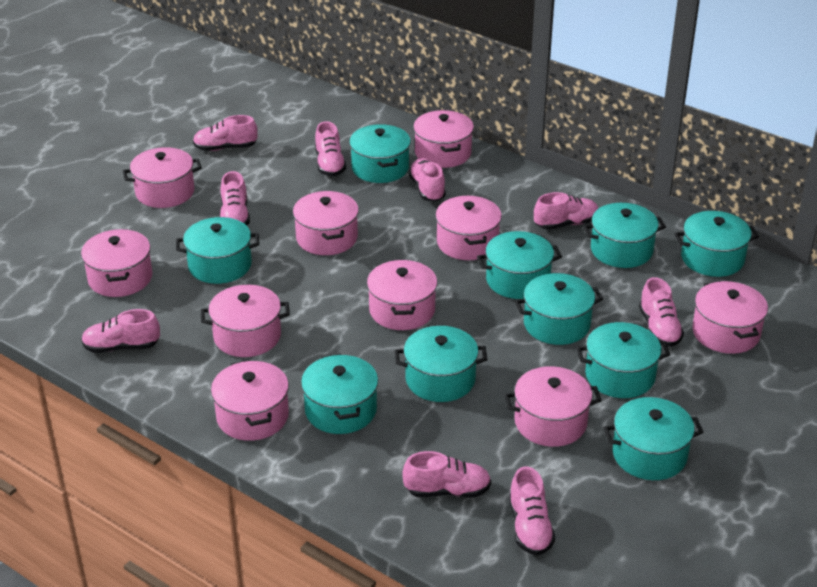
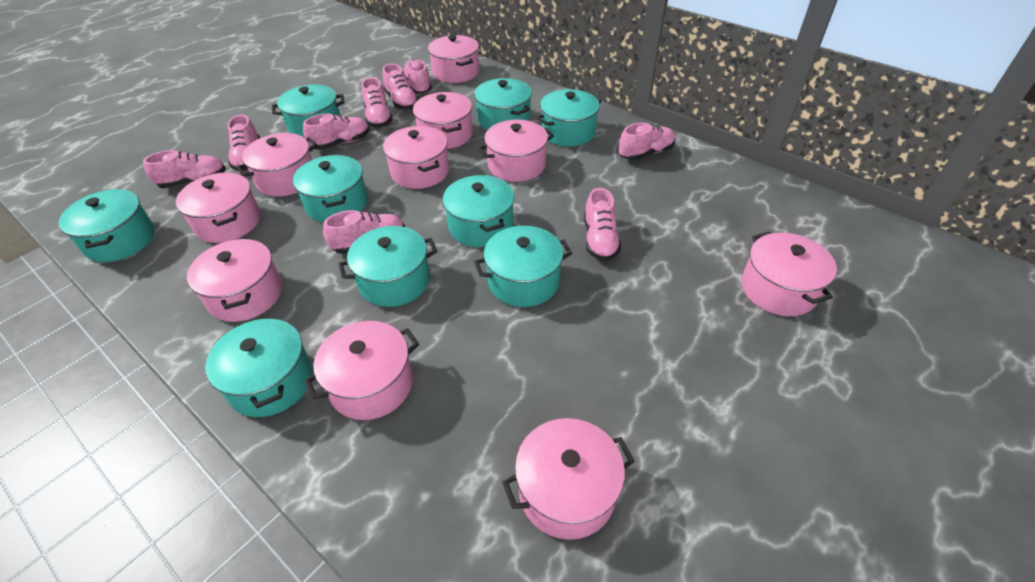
turquoise pot: [176,217,259,284] [301,354,378,434] [349,124,411,183] [395,326,488,402] [477,231,562,299] [515,273,603,345] [576,322,670,398] [583,203,666,268] [603,397,704,480] [675,211,759,277] = 10 -> [59,189,154,262] [205,317,313,417] [272,85,345,138] [293,155,368,222] [339,226,437,307] [443,175,515,247] [474,78,532,130] [474,226,572,307] [536,89,602,146] = 9

